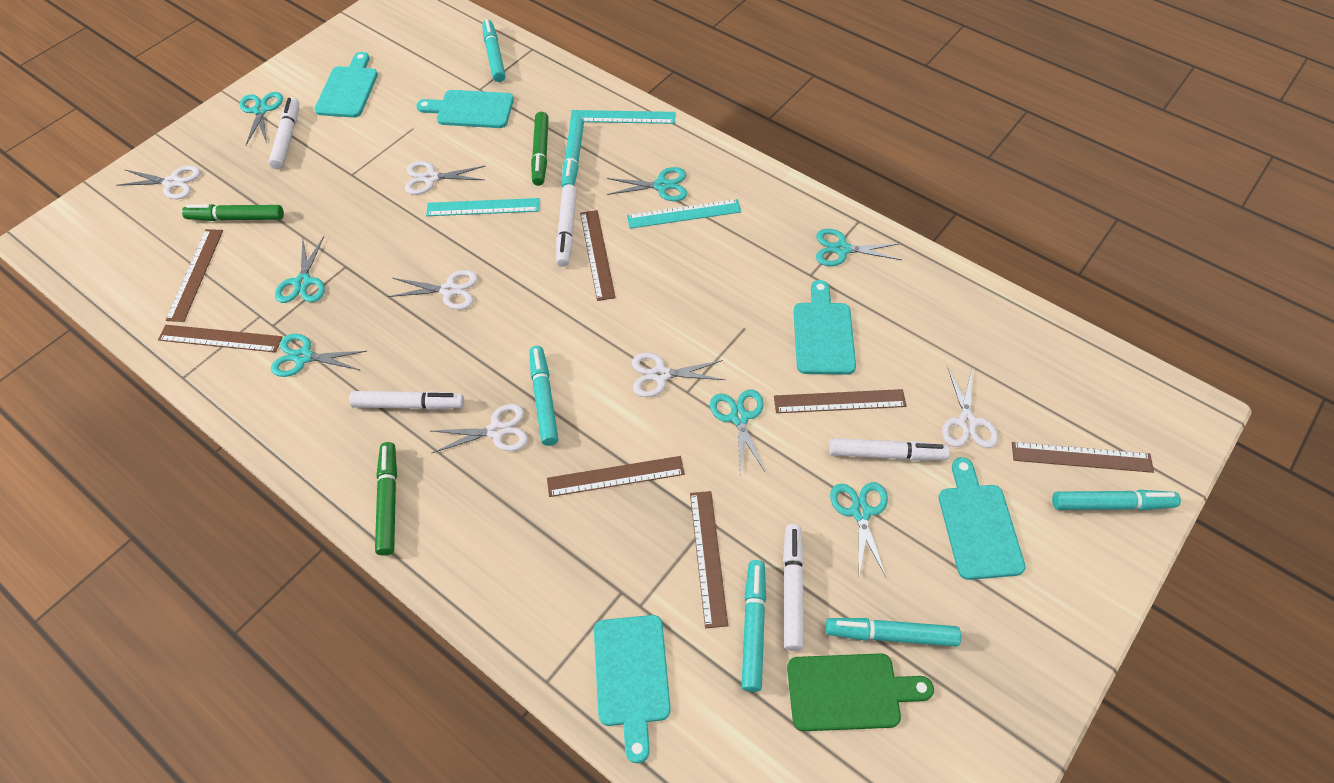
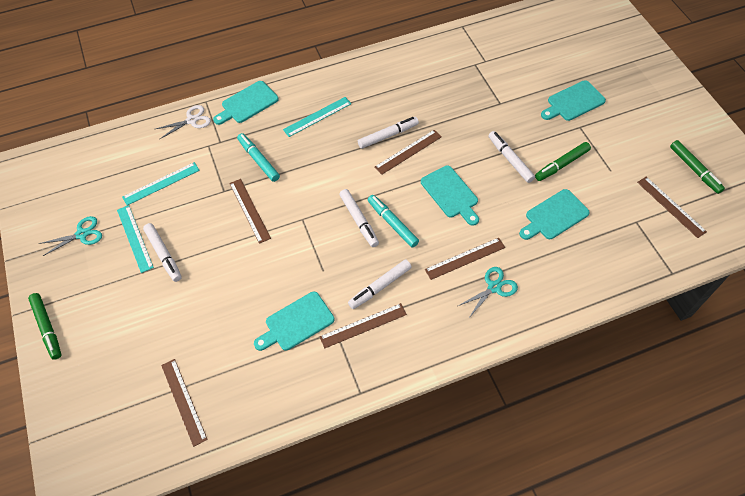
brown ruler: [158,325,282,352] [166,229,223,322] [547,456,685,497] [580,210,616,301] [690,491,728,628] [774,389,907,413] [1012,442,1154,473] = 7 -> [161,359,208,447] [229,179,271,244] [319,303,407,349] [375,130,441,175] [425,238,505,280] [637,177,707,238] = 6
green cutting board: [787,653,934,731] = 1 -> none = 0
turquoise marker: [482,19,506,82] [529,346,558,446] [562,116,584,188] [741,560,766,692] [826,618,961,647] [1052,490,1181,510] = 6 -> [237,133,280,182] [368,195,419,248] = 2
turquoise scissors: [240,92,283,145] [271,334,367,377] [275,236,325,303] [607,167,687,201] [710,389,766,474] [816,229,902,266] [830,482,888,577] = 7 -> [39,216,102,256] [458,267,518,318] = 2
white scissors: [116,166,201,199] [388,270,478,310] [405,161,485,195] [432,404,528,453] [632,353,725,397] [942,366,998,448] = 6 -> [156,105,211,139] = 1

